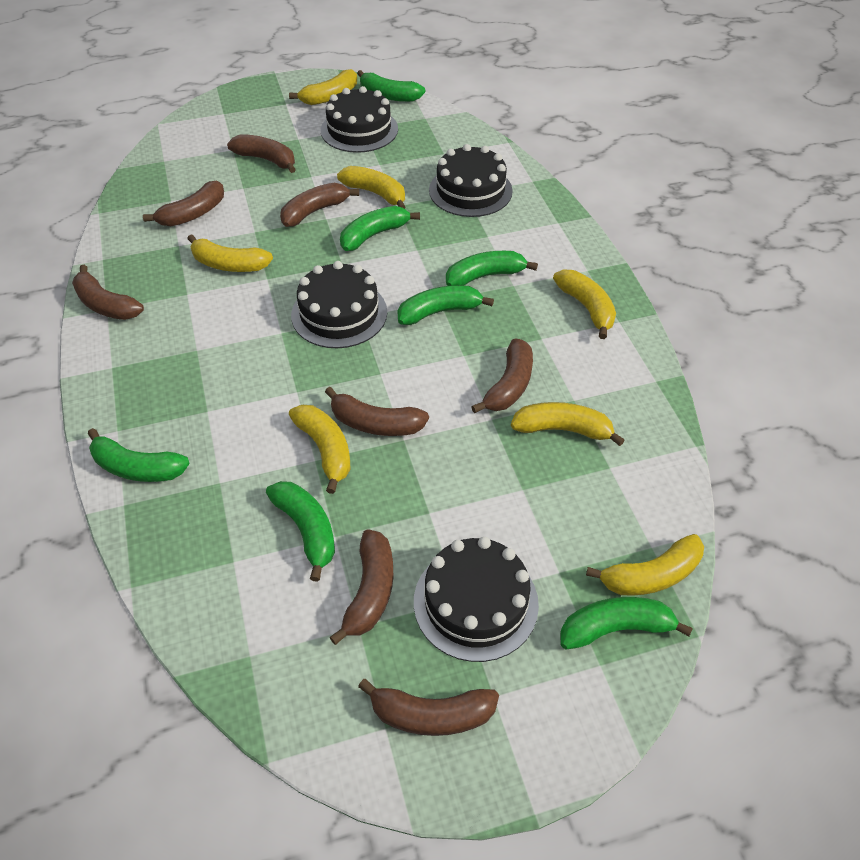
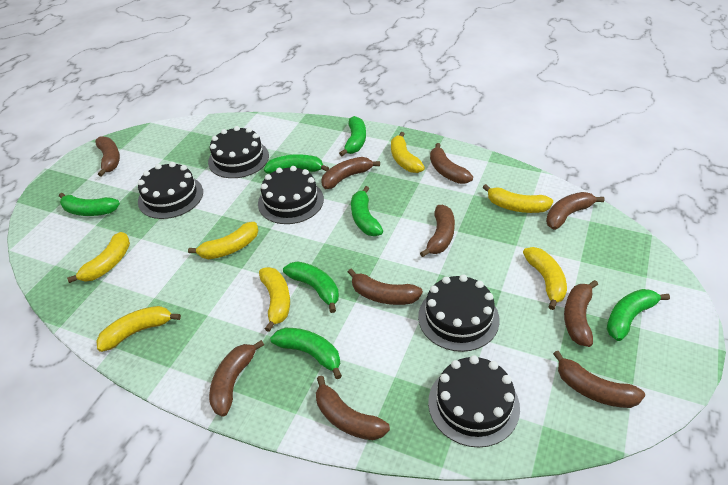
black cake: [291,261,387,348] [321,86,398,153] [414,537,539,662] [429,144,513,217] = 4 -> [138,162,203,219] [208,126,269,178] [258,166,324,224] [418,275,500,352] [428,355,520,448] = 5
brown banana: [72,265,144,320] [143,181,224,226] [227,134,296,173] [280,183,359,227] [325,387,429,436] [329,530,393,645] [358,679,499,736] [471,338,533,413] = 8 -> [95,136,120,177] [209,340,264,416] [316,376,390,440] [321,157,380,189] [348,268,423,305] [420,205,455,257] [430,143,473,184] [546,192,605,230] [553,351,645,408] [564,280,598,347] = 10

